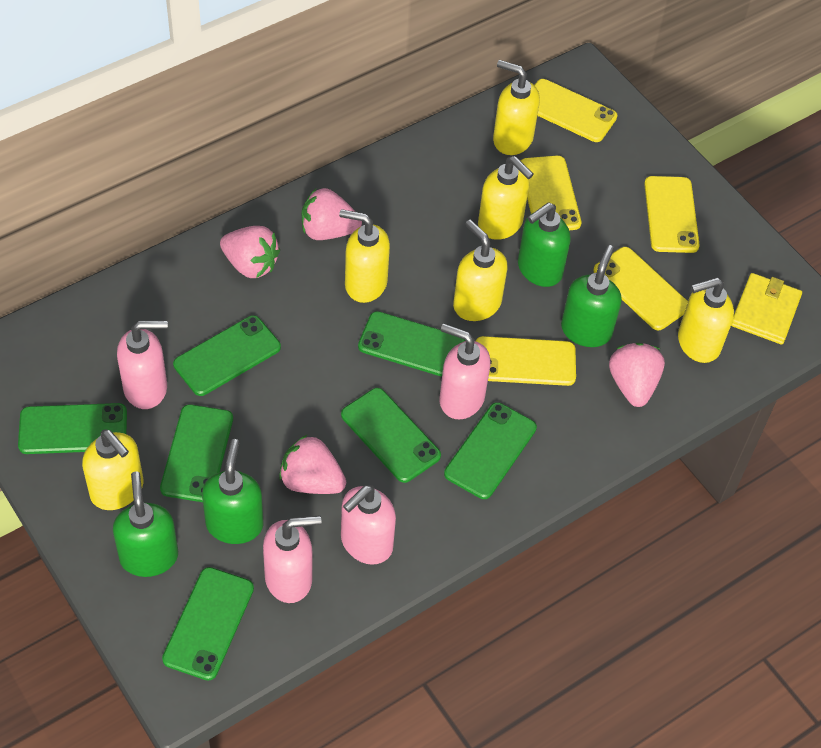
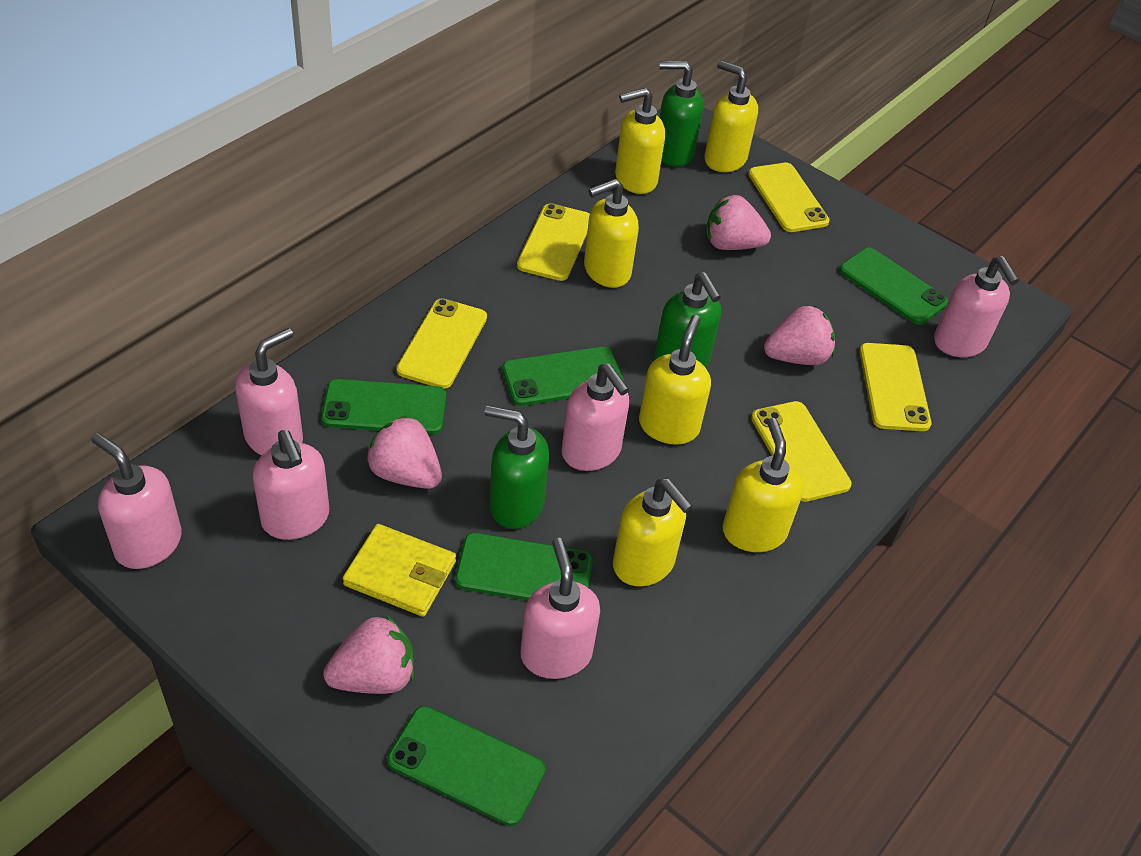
green phone: [18,403,127,454] [160,404,233,502] [162,567,254,681] [173,315,281,396] [341,388,441,483] [358,311,465,377] [444,402,537,499] = 7 -> [321,379,446,434] [387,706,546,826] [455,533,593,600] [502,347,624,406] [839,248,948,325] = 5
green soap dispenser: [113,471,178,577] [202,439,263,544] [518,202,571,287] [561,245,622,347] = 4 -> [484,405,549,529] [654,272,721,368] [659,61,704,167] = 3
pink soap dispenser: [117,320,168,409] [263,515,321,603] [341,485,396,565] [440,324,490,419] = 4 -> [91,433,182,569] [235,328,303,455] [253,430,329,540] [520,538,600,679] [561,363,629,471] [934,256,1019,357] = 6

